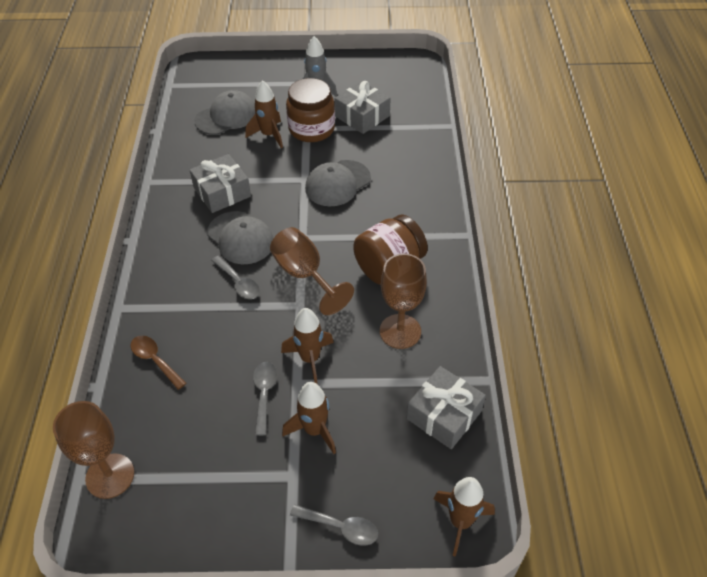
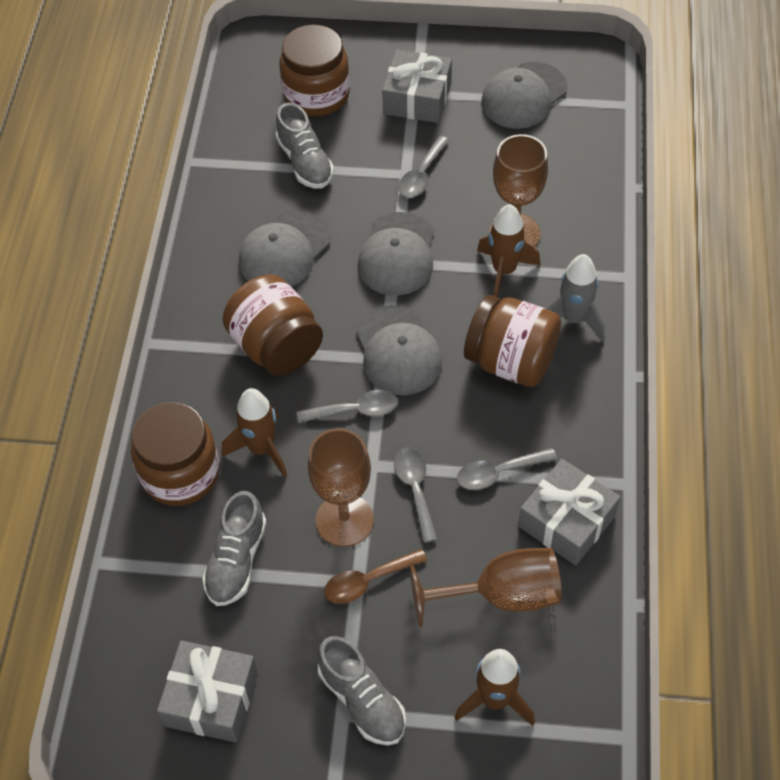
brown jar: [286,78,335,142] [353,214,428,285] = 2 -> [131,402,220,506] [223,275,323,376] [279,24,350,117] [464,295,561,387] = 4
brown rocket: [245,80,283,148] [281,308,334,384] [282,382,336,454] [433,477,495,557] = 4 -> [222,388,287,477] [454,649,535,726] [477,204,540,297] = 3
grey cap: [194,90,255,135] [207,211,273,264] [305,160,371,206] = 3 -> [239,211,330,287] [356,305,443,395] [358,212,434,295] [481,62,567,129] = 4
grey shoe: none = 0 -> [202,491,267,606] [275,103,334,189] [317,636,406,746] = 3
grey spoon: [211,256,260,299] [253,362,277,436] [290,504,378,545] = 3 -> [297,390,398,423] [394,448,438,543] [398,136,449,198] [457,448,557,490] = 4

